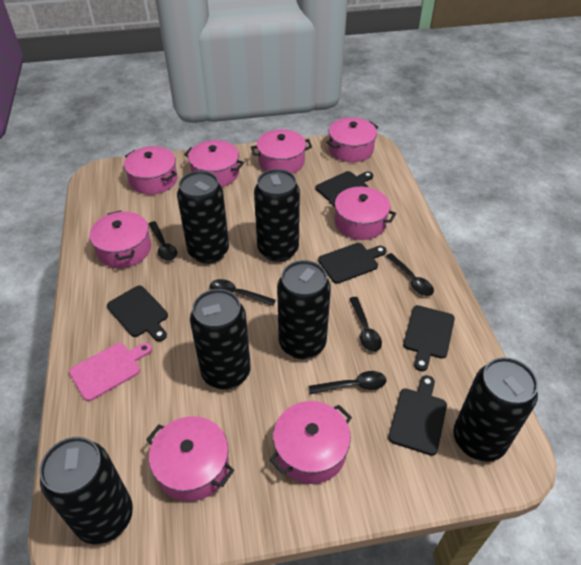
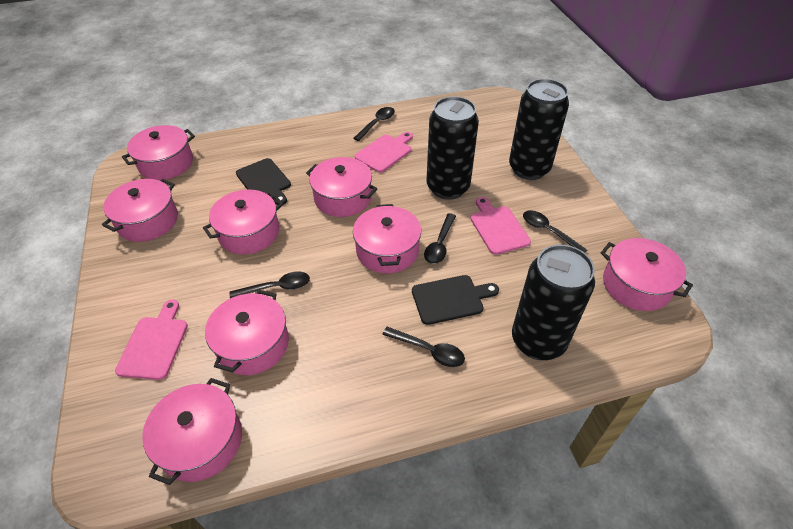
black can: [39,437,133,544] [177,171,229,264] [190,289,251,390] [254,169,300,262] [277,260,331,359] [453,357,538,462] = 6 -> [427,96,479,200] [509,79,569,180] [512,245,595,360] = 3
black cutting board: [107,285,168,341] [316,171,373,203] [318,243,387,284] [388,375,447,456] [403,305,455,371] = 5 -> [236,158,291,205] [412,275,499,325] = 2
pink cutting board: [69,343,152,401] = 1 -> [115,300,188,380] [355,132,413,173] [471,197,531,255] = 3

